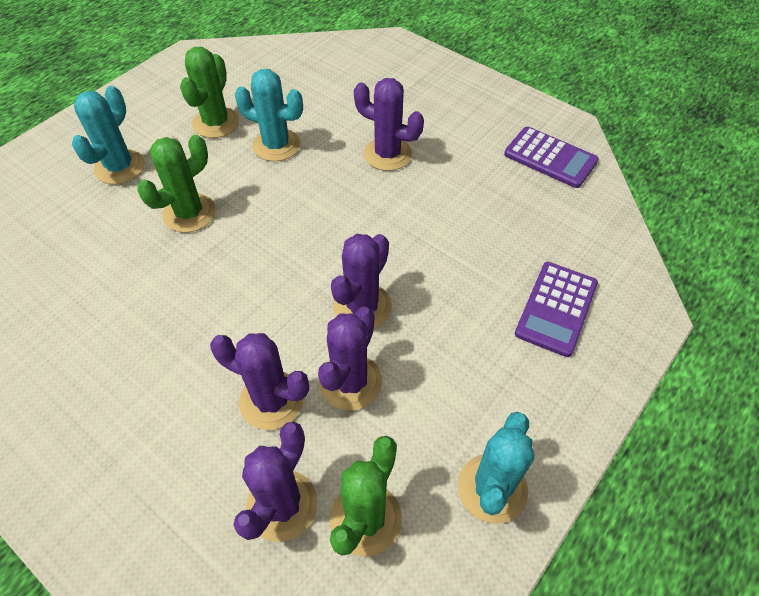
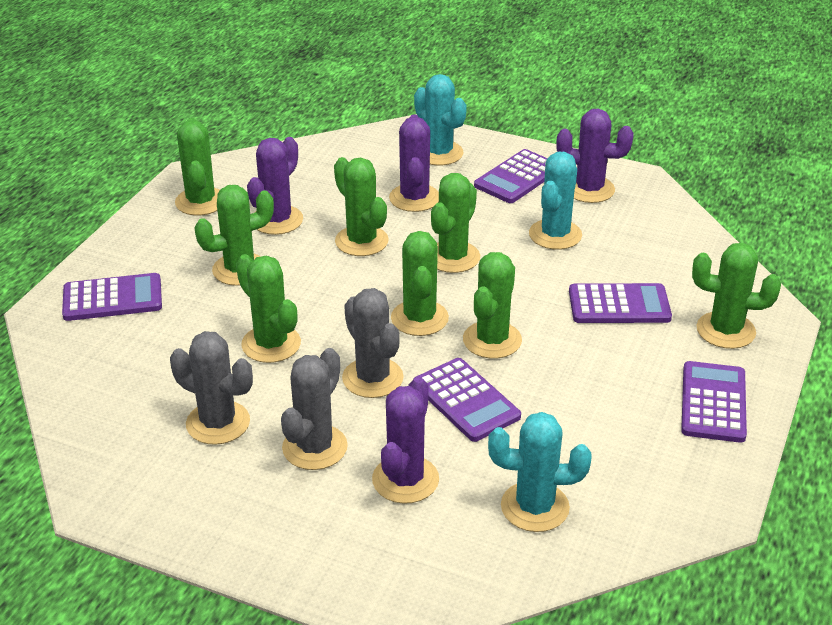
green cactus: [137,135,215,233] [180,47,239,138] [330,436,402,556] = 3 -> [175,118,220,215] [195,185,274,286] [236,254,301,363] [334,157,389,256] [391,231,449,336] [431,173,480,273] [463,252,522,359] [692,243,781,349] = 8
grey cactus: none = 0 -> [170,331,253,445] [281,348,348,470] [342,288,404,398] = 3
purple cactus: [210,333,309,430] [233,422,318,542] [318,307,382,410] [331,234,392,329] [354,78,424,171] = 5 -> [247,137,303,235] [372,377,439,504] [389,114,439,212] [556,109,634,203] = 4
purple calculator: [504,126,599,188] [515,262,598,357] = 2 -> [62,273,162,321] [414,358,521,442] [474,149,547,203] [569,283,672,323] [681,361,747,443] = 5

